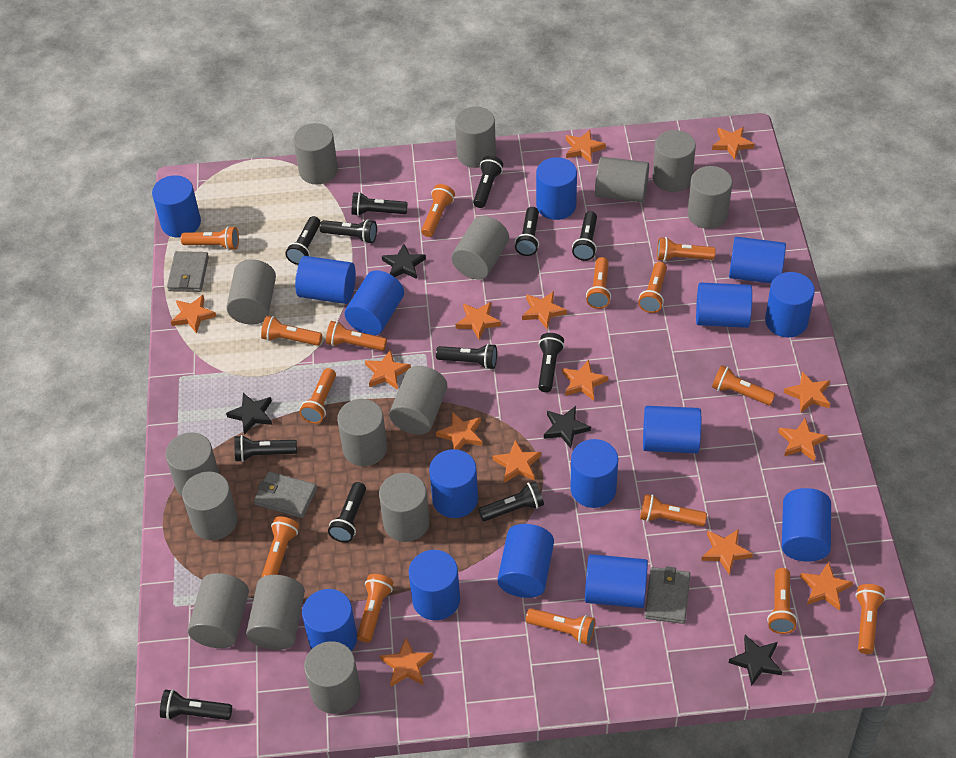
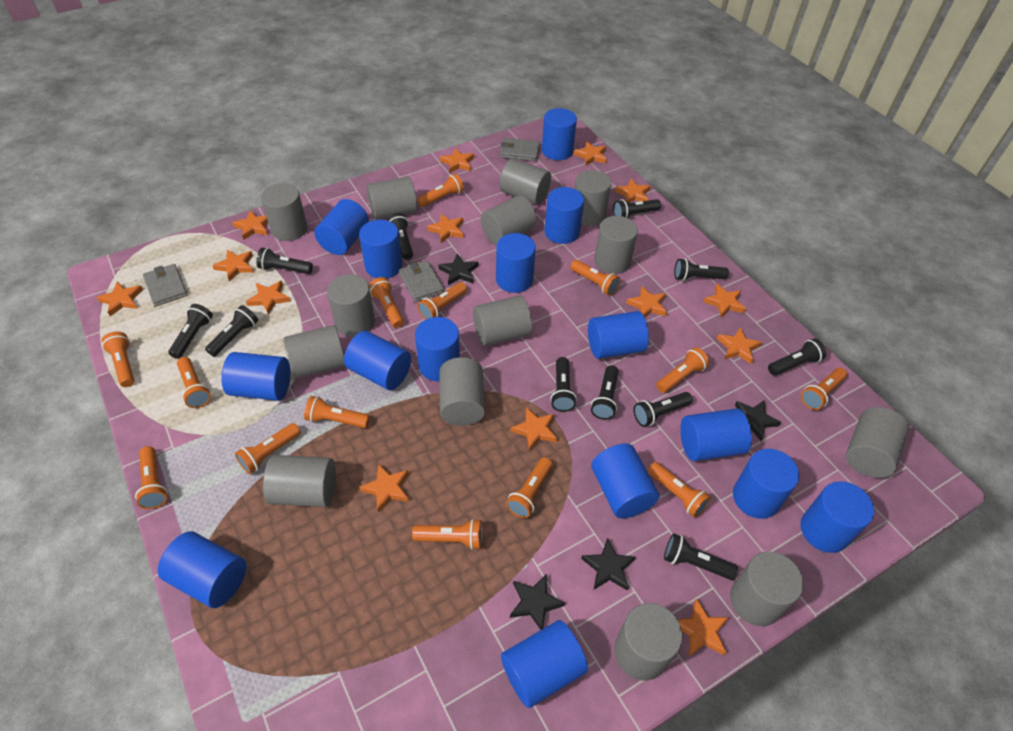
black flashlight: [160,689,232,720] [234,435,297,462] [285,216,320,265] [319,219,377,244] [328,482,366,543] [352,192,408,216] [436,343,497,369] [473,156,503,208] [478,481,544,522] [515,207,539,256] [538,333,564,392] [572,211,597,261] = 12 -> [168,304,213,359] [205,305,258,357] [256,248,313,274] [387,213,413,260] [550,357,577,412] [591,365,619,420] [613,199,661,218] [633,392,693,427] [664,533,738,580] [674,258,729,281] [768,339,826,376] = 11
grey cylinder: [165,432,219,496] [182,471,238,540] [188,573,249,648] [226,259,276,325] [246,575,305,650] [294,123,338,185] [304,641,361,714] [337,399,387,466] [379,473,430,542] [389,366,447,435] [452,216,509,279] [455,107,496,168] [595,157,649,202] [653,130,696,192] [688,166,732,229] = 15 -> [261,183,307,241] [263,455,336,507] [283,325,345,378] [327,274,375,337] [367,176,417,220] [439,357,485,426] [473,295,532,346] [481,195,536,245] [499,159,551,205] [574,170,611,226] [594,216,638,274] [614,603,683,680] [730,552,804,626] [846,407,909,478] = 14
orange flashlight: [181,226,239,251] [261,316,322,346] [262,516,299,577] [299,368,336,424] [326,321,387,351] [357,574,393,643] [421,184,455,237] [526,608,595,645] [586,257,611,309] [638,262,667,313] [640,494,707,526] [657,237,716,262] [712,365,775,405] [767,568,797,634] [856,584,886,654] = 15 -> [102,332,135,387] [135,446,168,509] [177,357,211,408] [235,423,301,474] [304,396,370,428] [369,277,404,328] [412,519,483,550] [417,174,464,207] [417,282,467,320] [506,457,553,518] [570,260,621,296] [648,462,711,518] [656,347,710,393] [801,368,847,410] = 14

